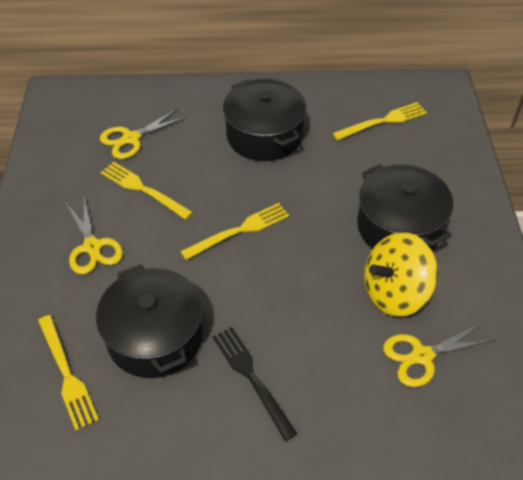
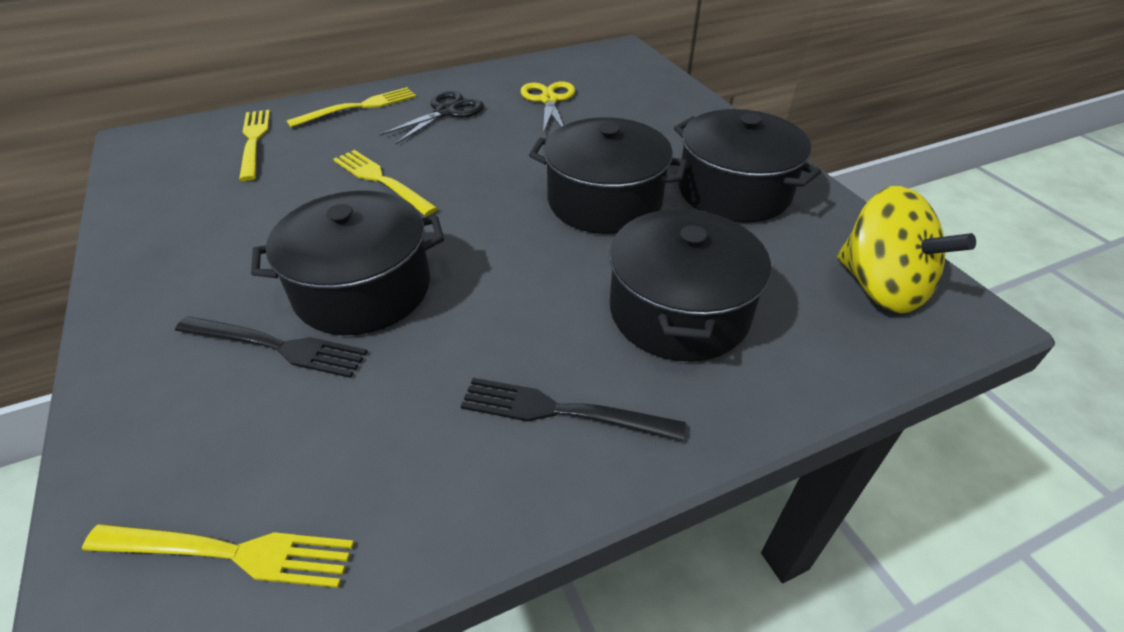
black fork: [213,327,298,441] = 1 -> [175,316,368,378] [461,378,686,442] = 2
black pot: [96,265,203,378] [223,79,306,161] [357,164,453,250] = 3 -> [251,191,444,335] [529,117,687,234] [610,208,771,362] [674,109,821,223] = 4
black scissors: none = 0 -> [380,91,484,144] = 1
yellow scissors: [66,197,123,274] [100,108,187,159] [383,323,495,387] = 3 -> [521,81,575,133] = 1

